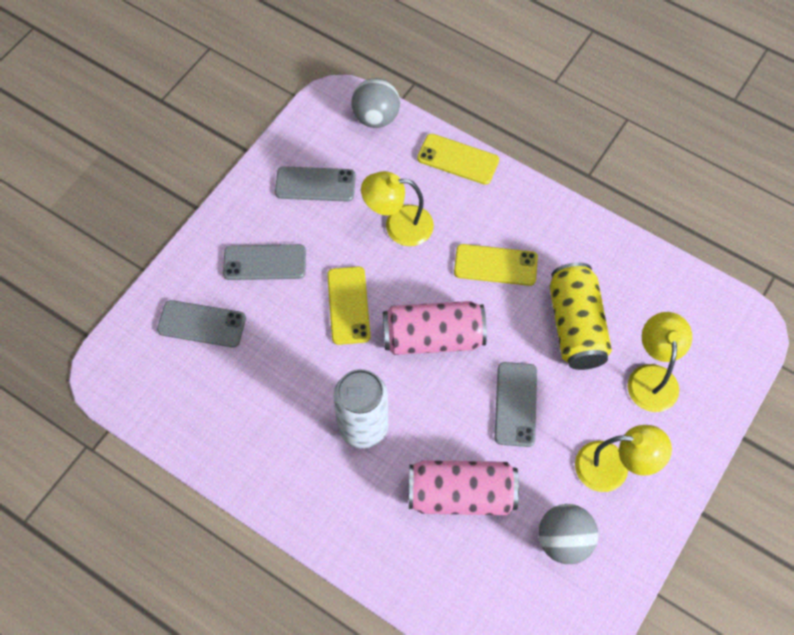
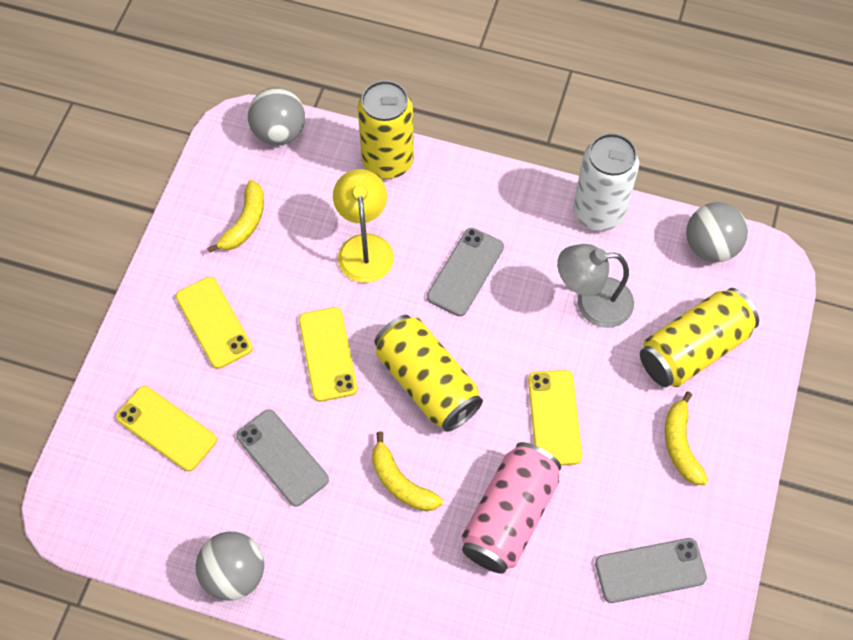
grey ball: [351,78,400,128] [538,504,598,564] = 2 -> [196,532,264,601] [248,87,305,146] [686,202,748,262] = 3
grey lamp: none = 0 -> [557,244,634,328] = 1
grey phone: [157,300,246,348] [223,244,306,280] [275,166,356,202] [495,362,537,447] = 4 -> [236,409,329,507] [427,228,504,316] [595,538,707,603] = 3
pink can: [383,301,487,355] [409,460,519,515] = 2 -> [461,442,561,574] = 1
yellow banana: none = 0 -> [207,180,264,253] [372,432,443,511] [665,392,708,485] = 3
yellow can: [549,263,612,370] = 1 -> [358,80,414,179] [374,315,483,432] [640,288,759,387] = 3
yellow lamp: [361,171,434,246] [575,425,672,492] [628,312,692,412] = 3 -> [333,169,394,283] = 1
yellow phone: [327,266,371,345] [417,134,499,185] [454,244,538,286] = 3 -> [116,386,217,471] [176,277,253,369] [299,307,358,402] [528,370,582,465] = 4

